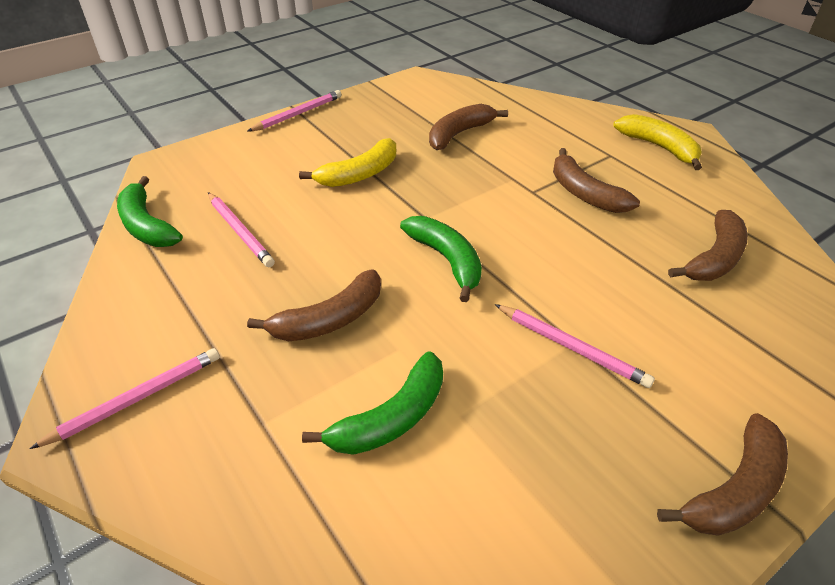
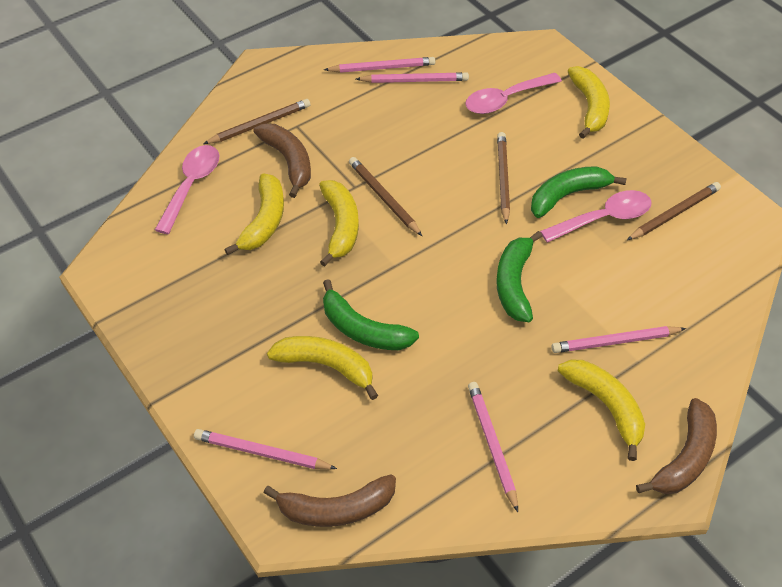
brown banana: [247,269,381,341] [429,104,508,150] [553,148,640,213] [657,413,788,536] [668,210,748,281] = 5 -> [254,124,311,198] [263,474,396,527] [636,398,717,494] = 3
brown pencil: none = 0 -> [203,99,310,144] [349,157,422,236] [497,132,510,225] [627,182,721,240] = 4
pink pencil: [30,348,220,449] [208,192,275,267] [248,90,342,131] [495,304,655,388] = 4 -> [194,429,337,469] [324,57,435,73] [356,72,469,83] [468,382,518,512] [552,326,686,353] = 5
pink spoon: none = 0 -> [155,145,220,234] [465,73,562,114] [540,190,652,243] = 3
yellow banana: [299,138,396,187] [613,114,702,170] = 2 -> [224,173,284,255] [267,336,378,400] [319,180,359,267] [558,360,645,461] [568,66,610,139] = 5

